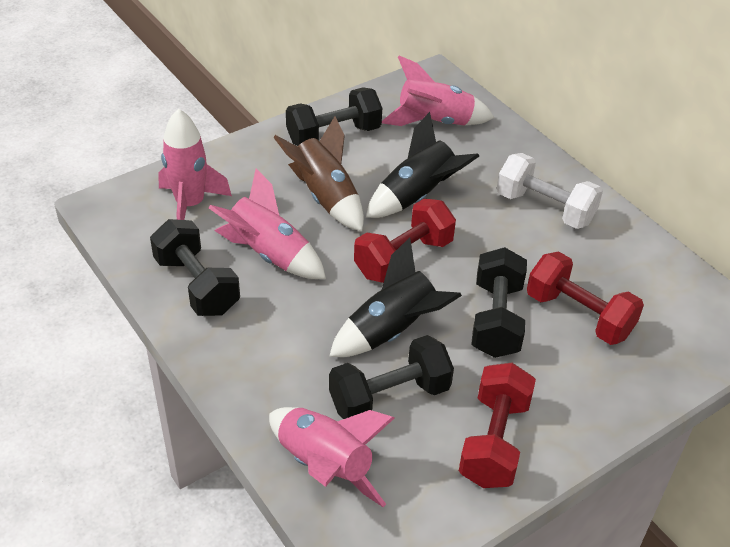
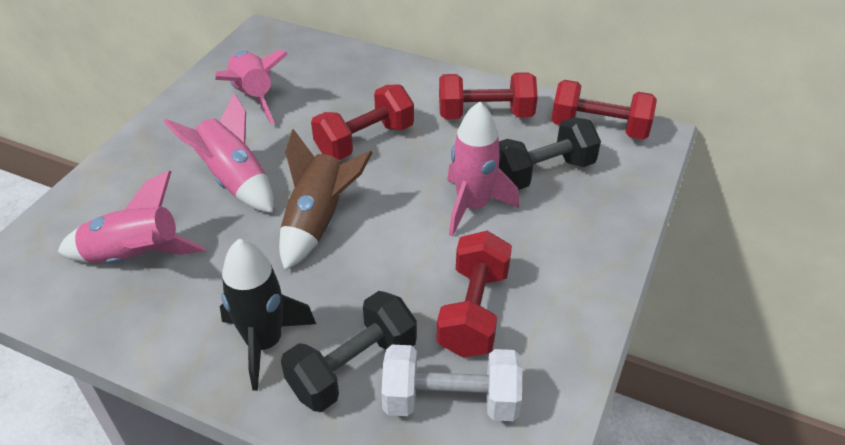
black dumbbell: [150,219,240,316] [286,87,382,146] [329,335,454,419] [471,247,527,358] = 4 -> [281,291,417,412] [499,117,601,190] = 2
black rocket: [329,238,462,357] [366,112,479,218] = 2 -> [220,239,316,391] = 1
red dumbbell: [354,199,456,283] [459,363,536,488] [527,252,644,345] = 3 -> [311,85,414,160] [436,231,512,357] [439,72,538,119] [551,80,657,140] = 4

